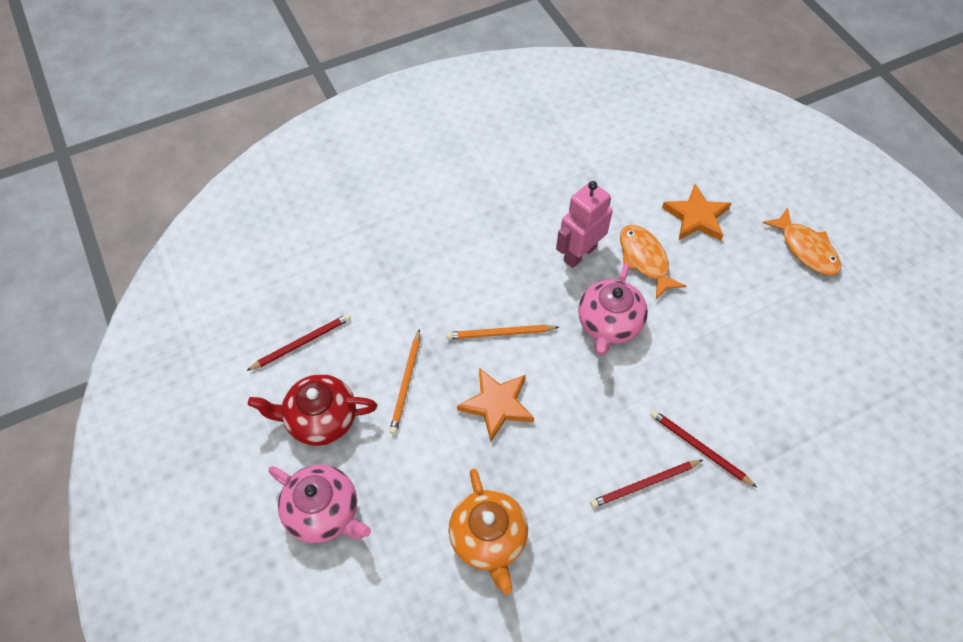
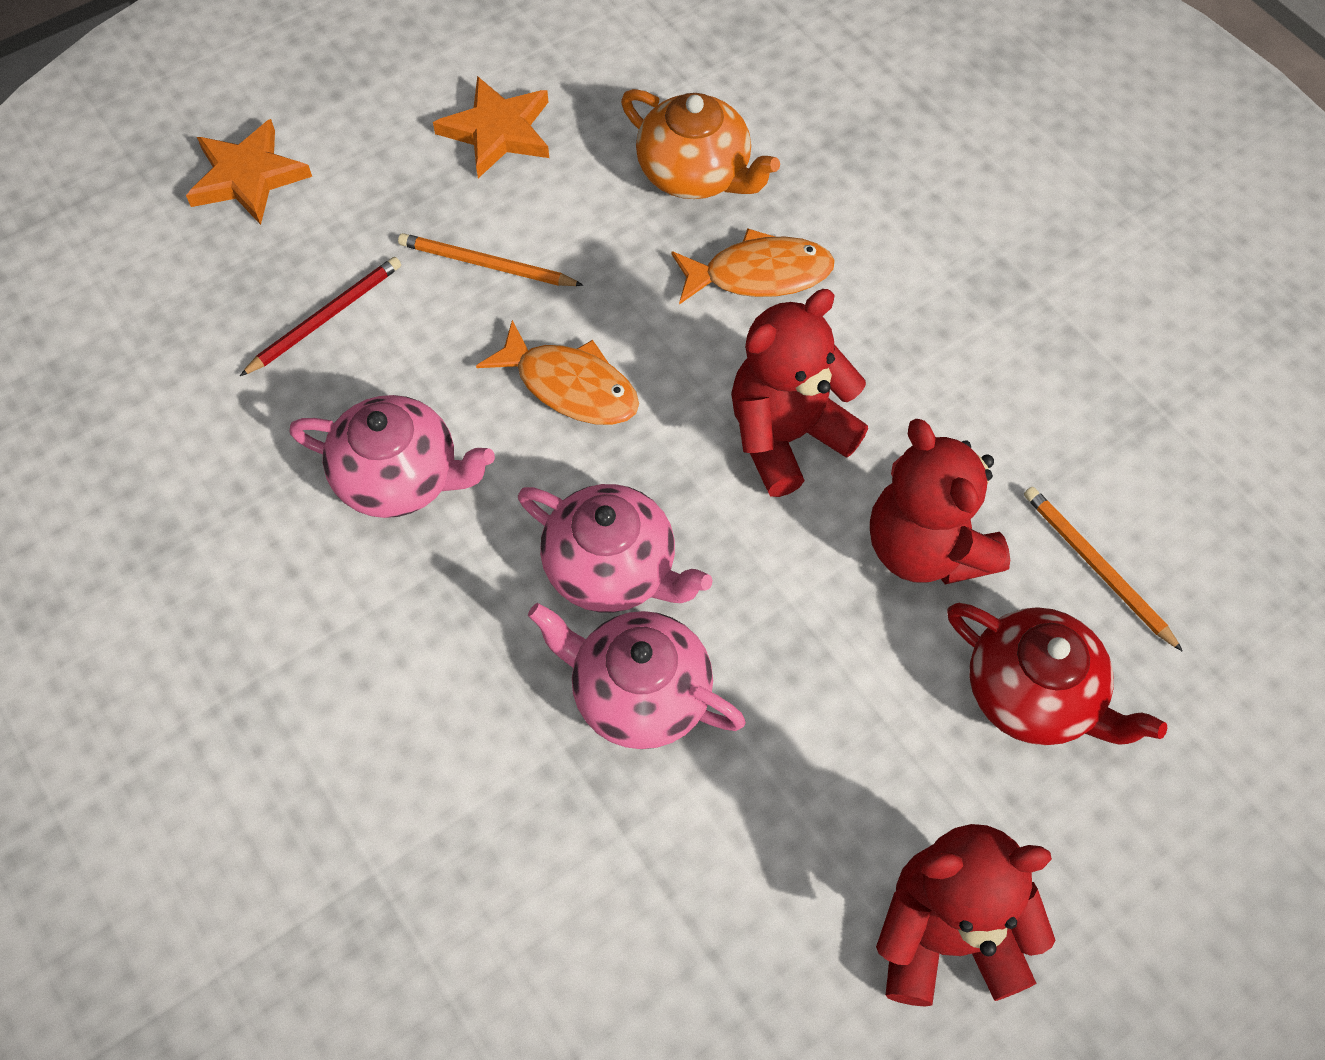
pink robot: [556,181,613,268] = 1 -> none = 0
pink teapot: [269,465,371,543] [578,264,648,355] = 2 -> [289,395,495,518] [518,484,713,613] [528,603,746,749] = 3
red pencil: [246,314,351,371] [590,460,703,508] [651,410,757,487] = 3 -> [240,257,401,376] = 1
red teddy bear: none = 0 -> [731,289,868,497] [870,419,1010,585] [876,824,1055,1007] = 3

